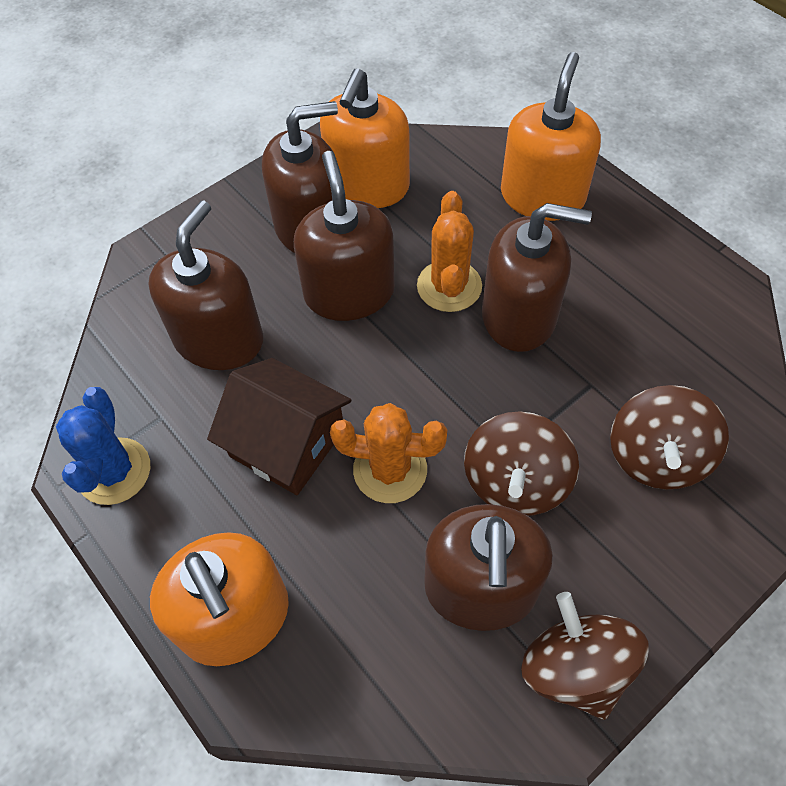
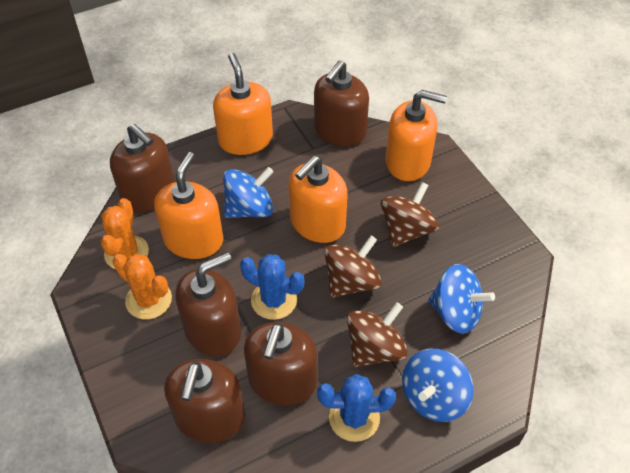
blue cactus: [56,387,150,505] = 1 -> [240,254,304,320] [317,374,396,442] = 2
blue spinning top: none = 0 -> [223,167,273,218] [402,348,474,422] [428,264,495,334] = 3
brown house: [207,358,351,495] = 1 -> none = 0
orange soap dispenser: [150,532,289,666] [320,68,410,208] [501,52,601,221] = 3 -> [154,152,223,259] [213,53,273,155] [289,156,348,243] [386,90,447,181] = 4

